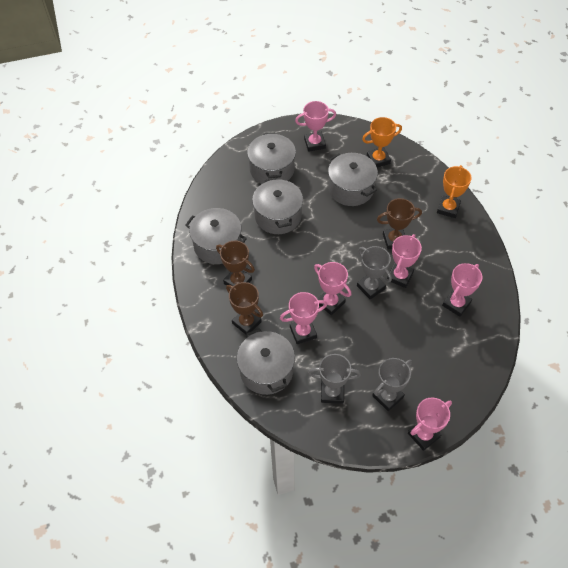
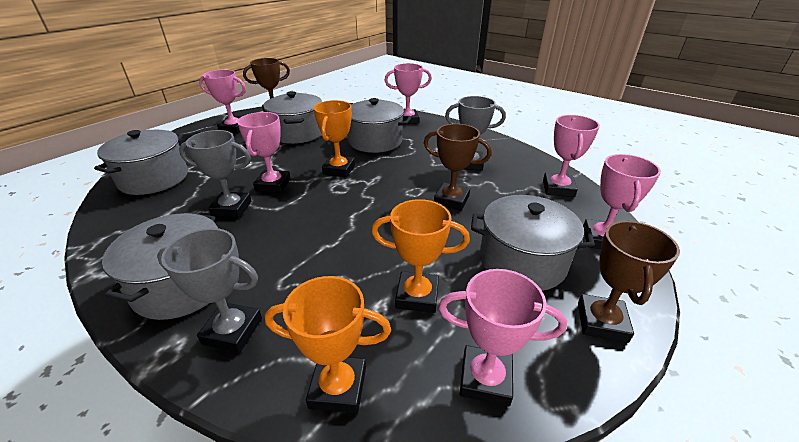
orange trophy: [362,117,402,168] [437,165,471,218] = 2 -> [265,276,391,413] [314,100,355,177] [371,199,470,313] = 3

